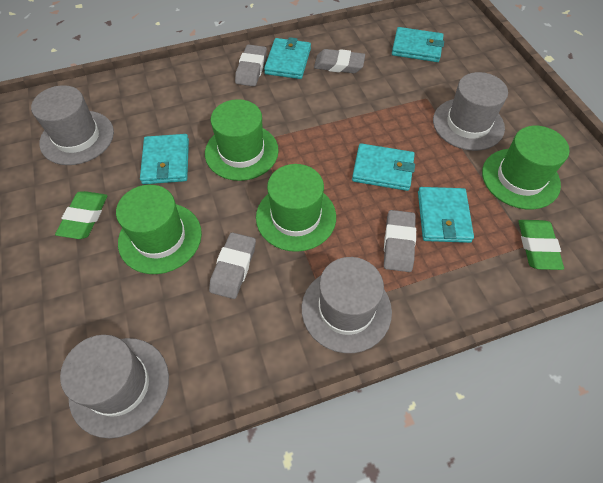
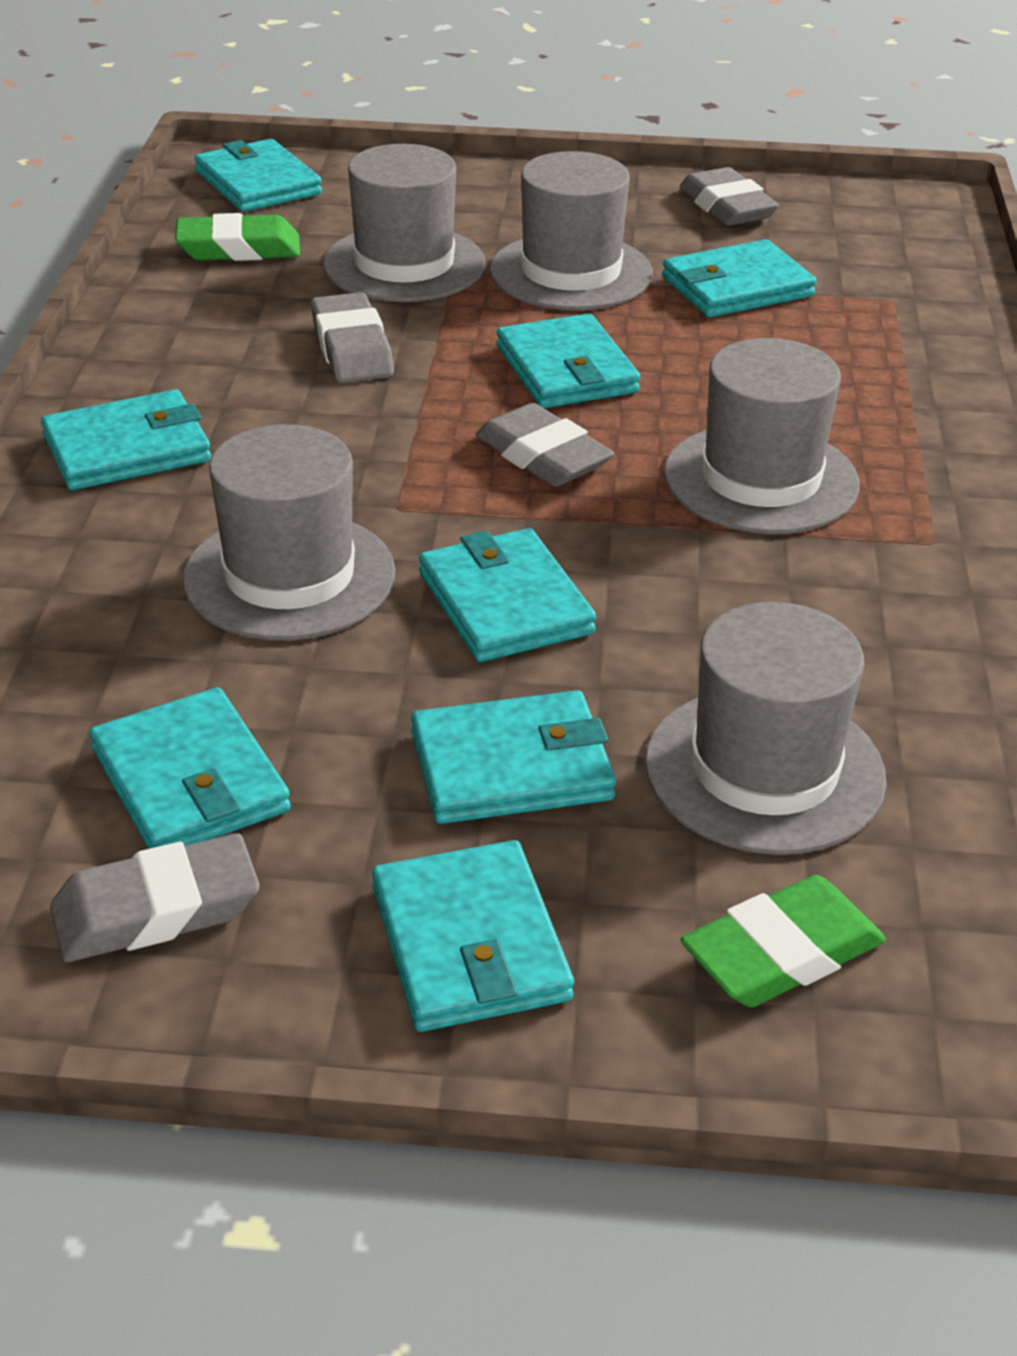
green hat: [116,185,202,274] [205,99,279,181] [256,164,336,252] [482,126,570,209] = 4 -> none = 0
grey hat: [31,85,114,165] [60,335,169,438] [302,257,392,353] [433,72,508,151] = 4 -> [183,424,395,641] [323,144,486,302] [490,151,653,311] [645,602,887,855] [664,338,860,534] = 5
turquoise wallet: [140,134,189,184] [264,37,311,79] [352,143,415,191] [392,27,444,62] [418,187,474,243] = 5 -> [41,389,211,490] [90,687,291,849] [194,139,322,212] [372,840,574,1032] [411,690,616,824] [419,528,596,662] [496,313,640,408] [662,239,817,317] = 8

